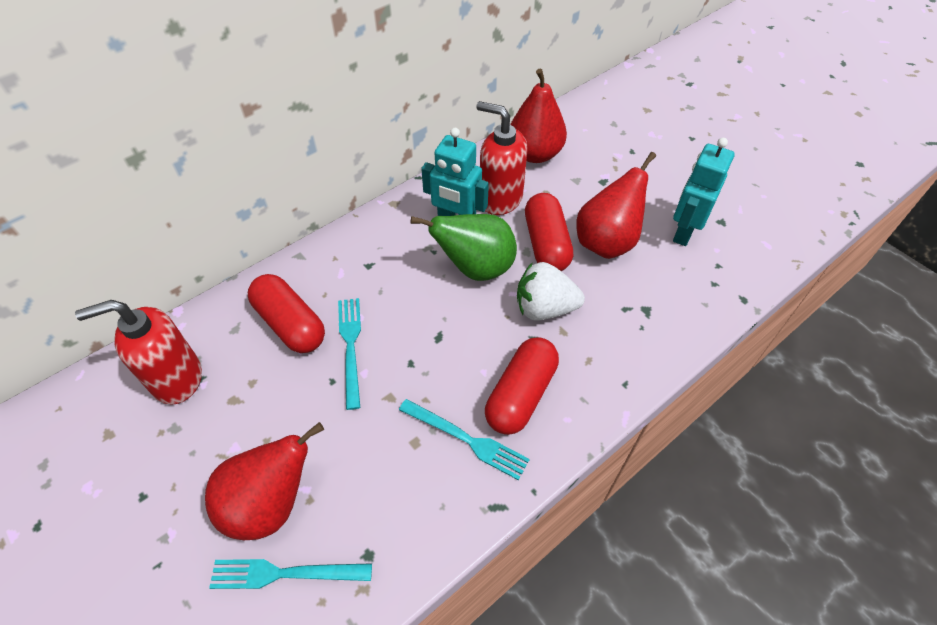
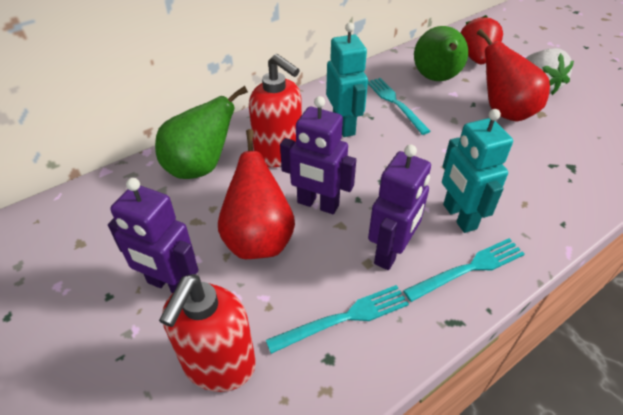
green pear: [411,214,517,281] = 1 -> [155,86,248,179] [414,26,468,81] = 2
purple robot: none = 0 -> [108,178,199,294] [280,96,356,214] [368,145,431,270] = 3
red capsule: [248,274,325,353] [485,337,559,435] [525,193,573,271] = 3 -> none = 0
red pear: [205,422,324,540] [510,69,567,163] [576,152,656,259] = 3 -> [218,129,295,259] [477,29,550,122] = 2
red strawberry: none = 0 -> [461,15,503,64] = 1

